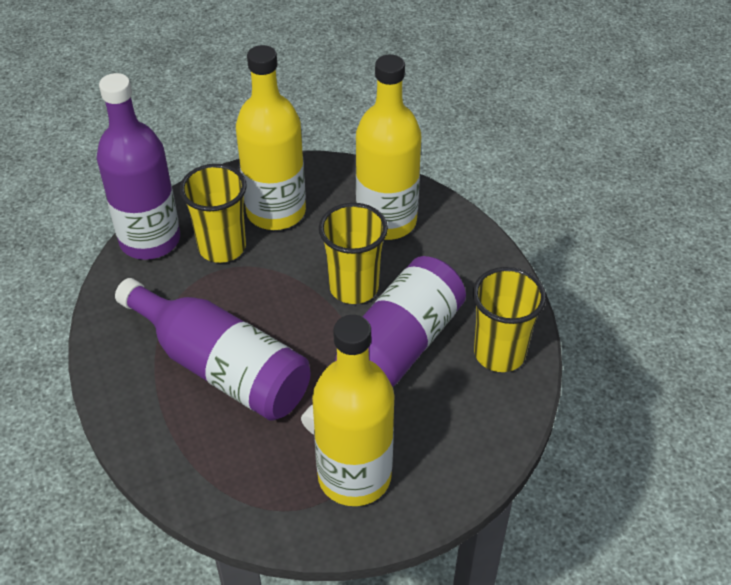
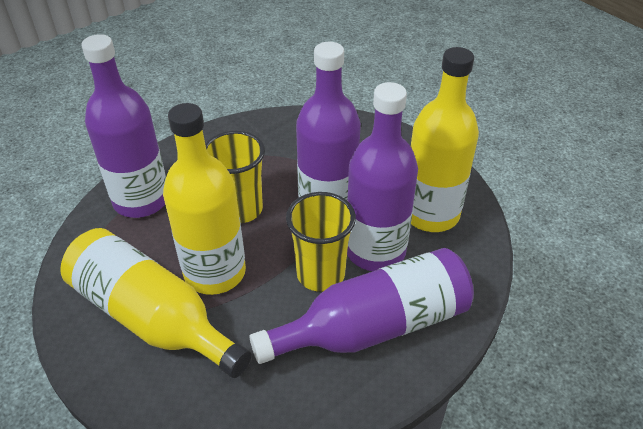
purple bottle: [97,73,180,260] [115,278,311,421] [301,256,466,435] = 3 -> [82,34,166,218] [250,248,474,364] [296,42,361,200] [347,82,418,271] = 4
yellow cup: [180,164,247,263] [319,203,388,304] [473,267,546,372] = 3 -> [205,130,265,223] [286,192,356,292] = 2

